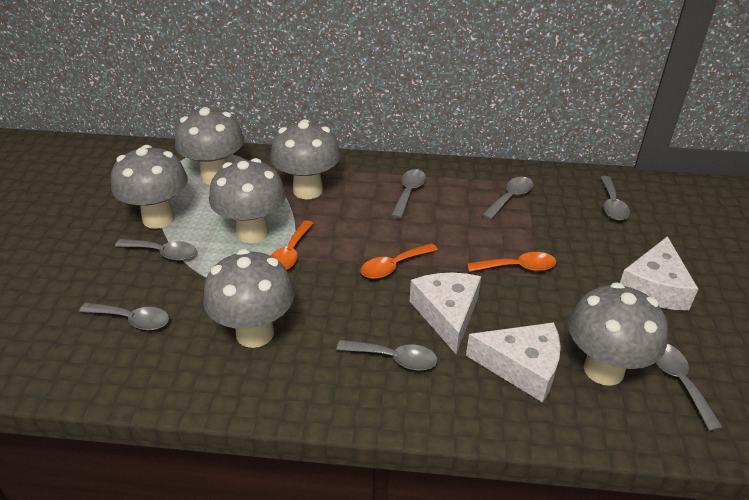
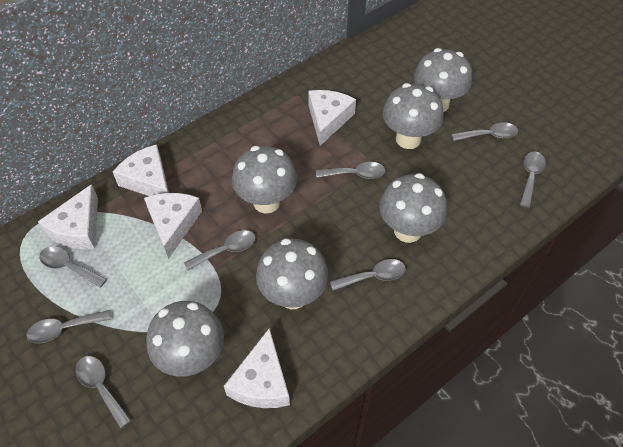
grey spoon: [79,303,169,330] [115,239,197,261] [336,340,438,371] [391,169,426,218] [482,177,533,220] [600,176,630,221] [655,344,723,431] = 7 -> [27,310,111,343] [39,246,107,288] [76,356,131,428] [184,230,256,271] [316,162,386,179] [330,259,406,291] [451,123,518,141] [520,151,546,208] = 8
orange spoon: [271,220,314,270] [361,243,438,279] [467,252,556,272] = 3 -> none = 0
white cheese: [410,273,481,354] [466,322,561,402] [620,236,698,310] = 3 -> [38,184,98,249] [113,144,169,196] [144,193,202,259] [224,328,290,408] [308,90,356,146] = 5

